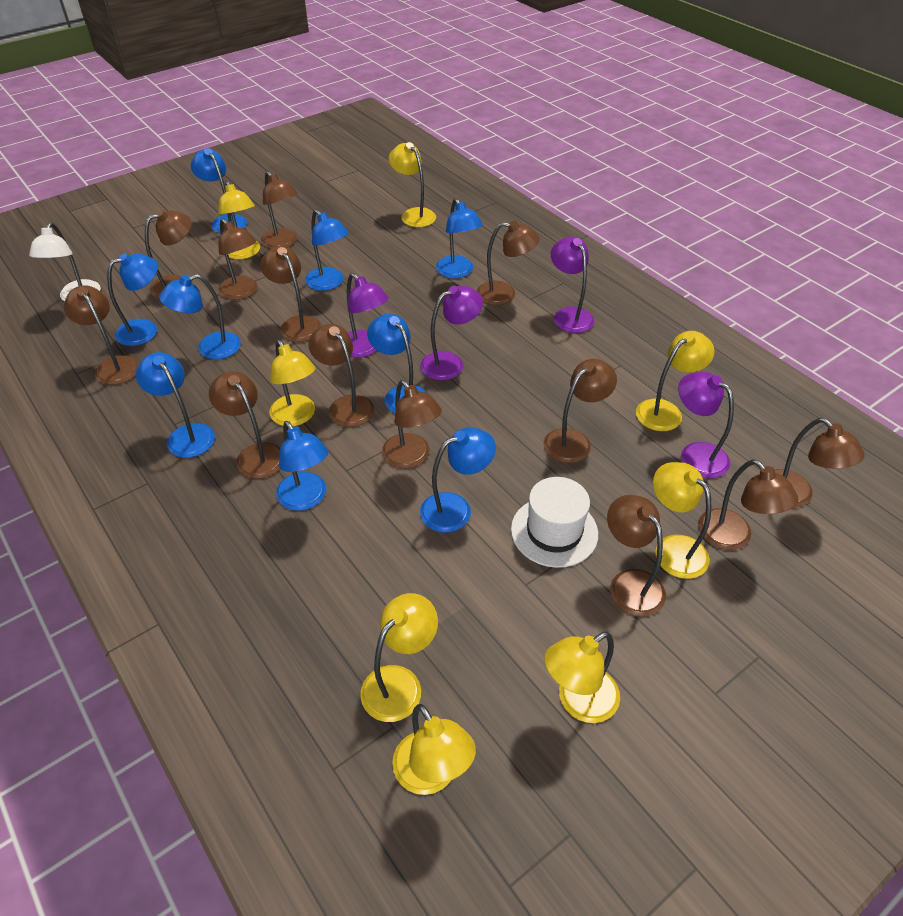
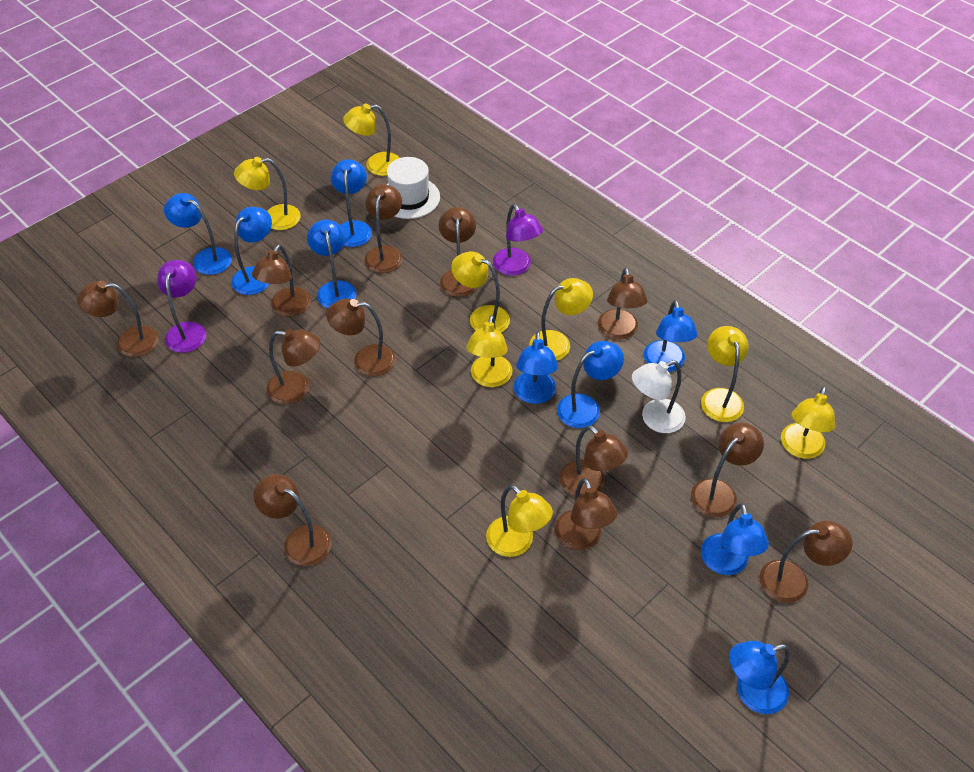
brown lamp: [64,285,139,385] [145,210,192,298] [209,371,280,479] [218,218,258,300] [260,246,321,342] [261,171,298,249] [308,324,374,427] [382,380,442,468] [477,221,540,305] [543,359,617,463] [607,495,666,617] [698,459,798,550] [775,418,865,508] = 13 -> [77,281,159,357] [252,245,311,316] [253,474,331,566] [267,329,320,404] [326,299,396,376] [364,184,403,273] [439,207,477,297] [555,478,617,550] [560,425,628,496] [598,267,647,340] [691,423,764,517] [759,521,853,603] = 12
purple lamp: [347,273,388,358] [420,285,483,380] [551,237,594,333] [678,372,734,478] = 4 -> [157,260,206,353] [493,204,543,276] = 2

